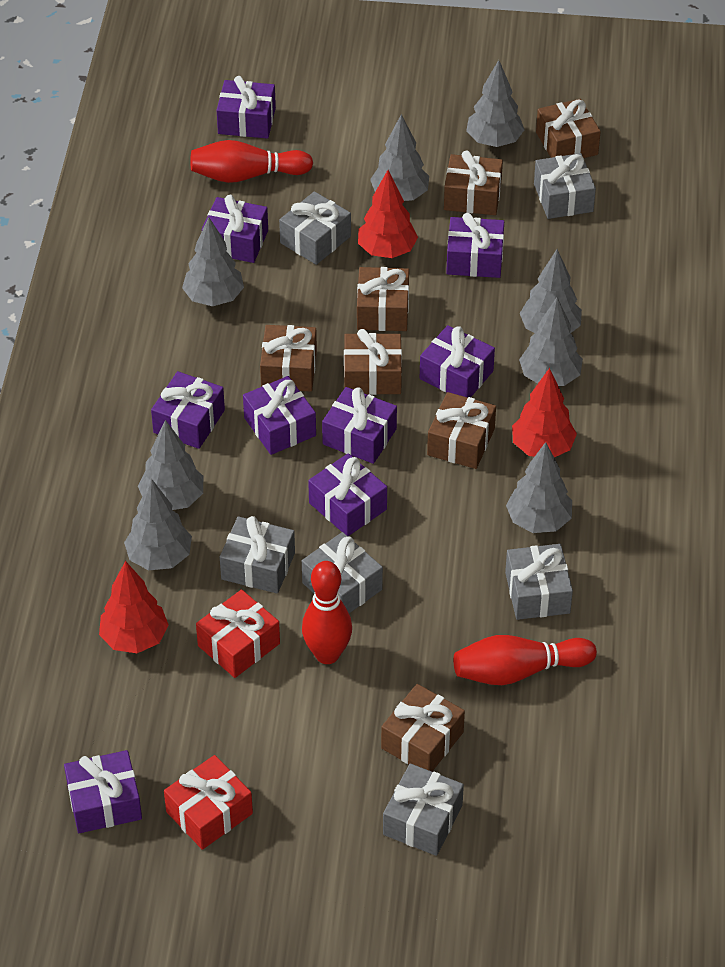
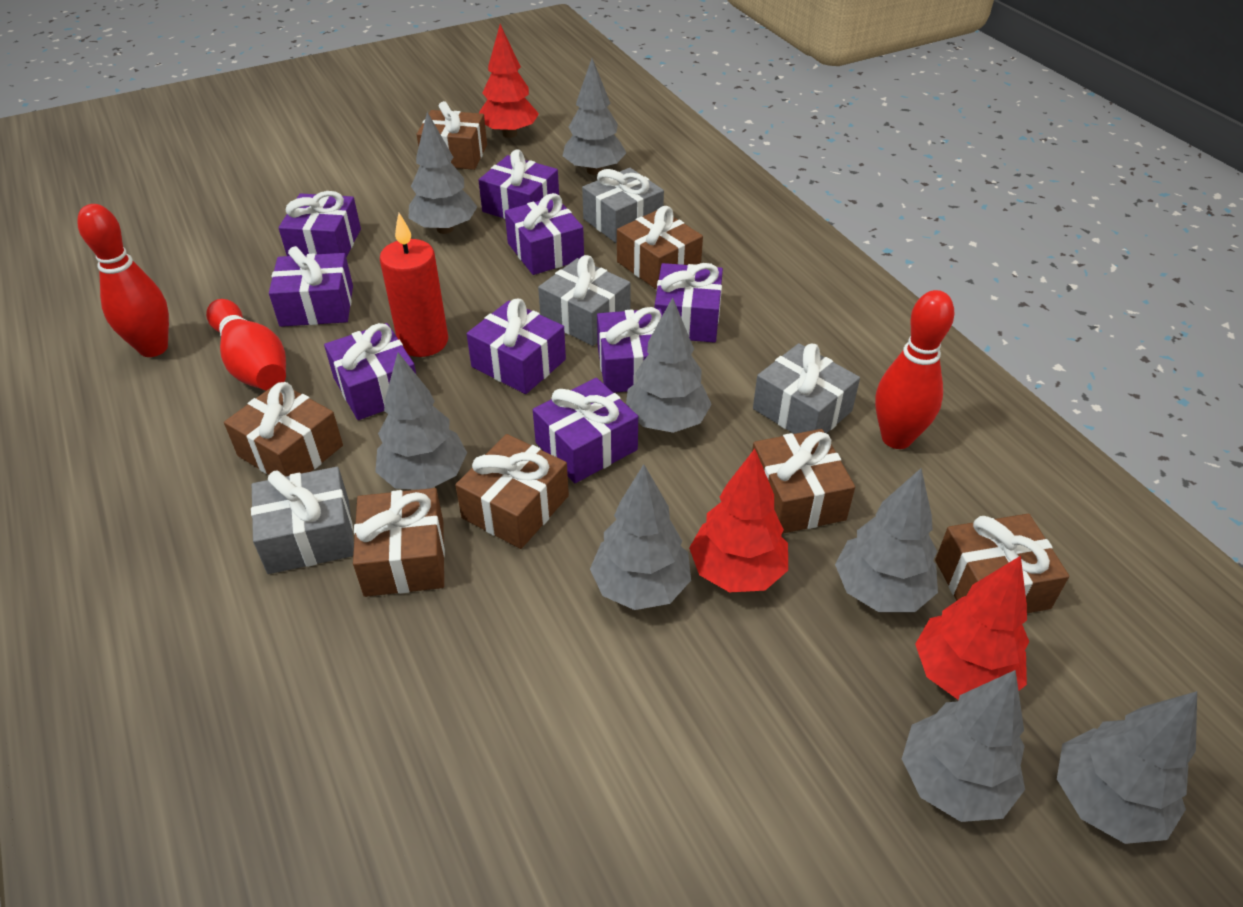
grey gift: [220,516,295,594] [279,191,351,265] [302,532,383,613] [383,764,464,856] [505,544,573,620] [534,153,596,219] = 6 -> [251,467,354,574] [538,255,631,346] [582,168,664,243] [753,343,860,434] = 4
red candle: none = 0 -> [380,213,448,357] = 1
red gift: [164,755,253,850] [196,590,280,678] = 2 -> none = 0

